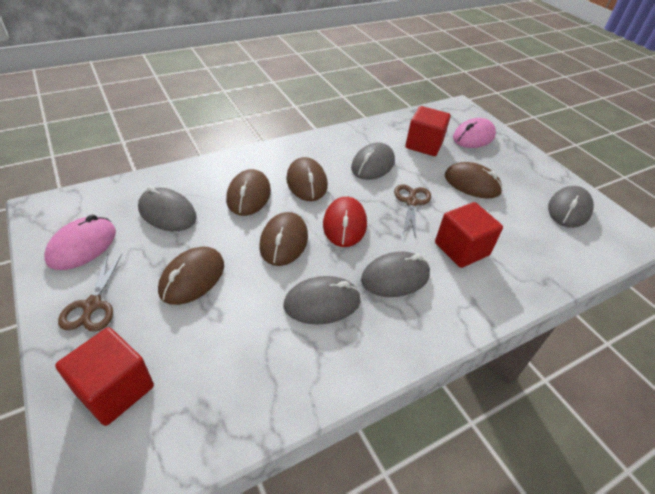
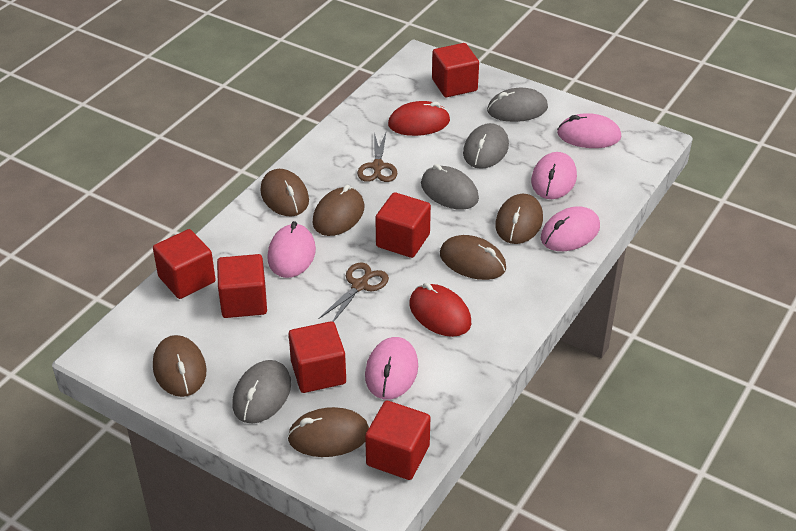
brown mouse: [158,247,224,305] [226,169,271,216] [259,212,308,266] [286,157,328,201] [445,162,503,199] = 5 -> [153,335,207,397] [260,169,309,216] [287,407,369,457] [313,185,364,236] [440,235,506,280] [495,194,543,244] = 6
grey mouse: [138,186,197,231] [283,276,361,324] [351,143,395,180] [361,251,430,297] [548,186,594,228] = 5 -> [232,360,291,424] [421,164,479,210] [463,123,509,169] [487,88,548,122] = 4
pink mouse: [44,215,116,270] [453,118,496,148] = 2 -> [267,221,316,278] [365,337,418,400] [531,152,577,199] [541,206,600,251] [557,113,621,148] = 5
red cube: [55,327,154,426] [405,106,451,156] [435,202,503,268] = 3 -> [153,229,216,299] [217,254,267,318] [289,321,346,393] [365,401,431,480] [375,192,431,258] [432,43,479,97] = 6
red mouse: [323,197,367,247] = 1 -> [388,101,450,136] [410,283,471,337] = 2

